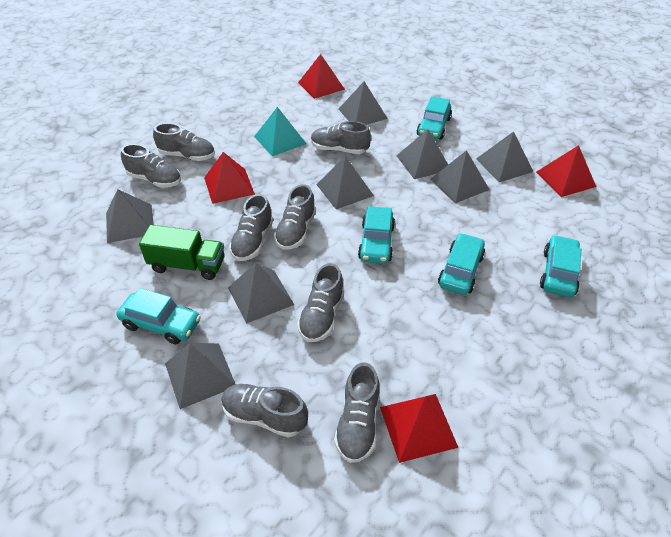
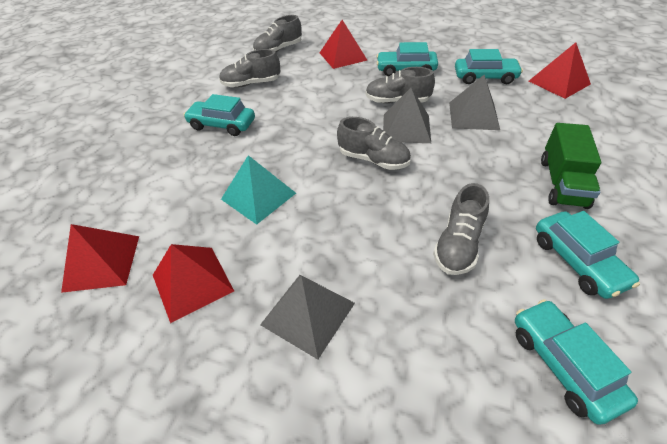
grey pyramid: [106,189,154,243] [165,343,236,409] [228,262,294,324] [316,156,374,209] [338,82,388,125] [397,129,448,179] [430,150,490,203] [476,131,533,182] = 8 -> [260,275,355,359] [383,87,431,143] [449,75,500,130] = 3
grey shoe: [121,144,181,188] [153,123,215,161] [221,384,308,438] [229,194,273,261] [274,184,316,250] [297,263,344,342] [311,121,371,154] [334,362,380,463] = 8 -> [219,49,280,88] [253,15,302,52] [337,117,411,170] [366,67,435,103] [433,183,489,275] = 5

